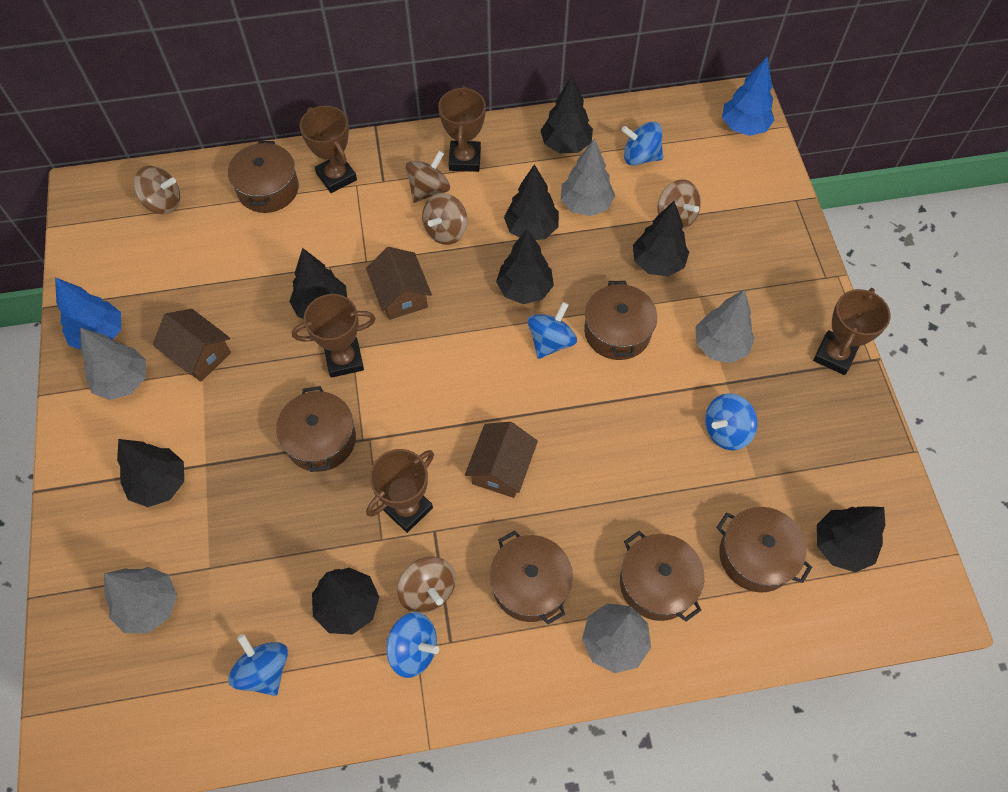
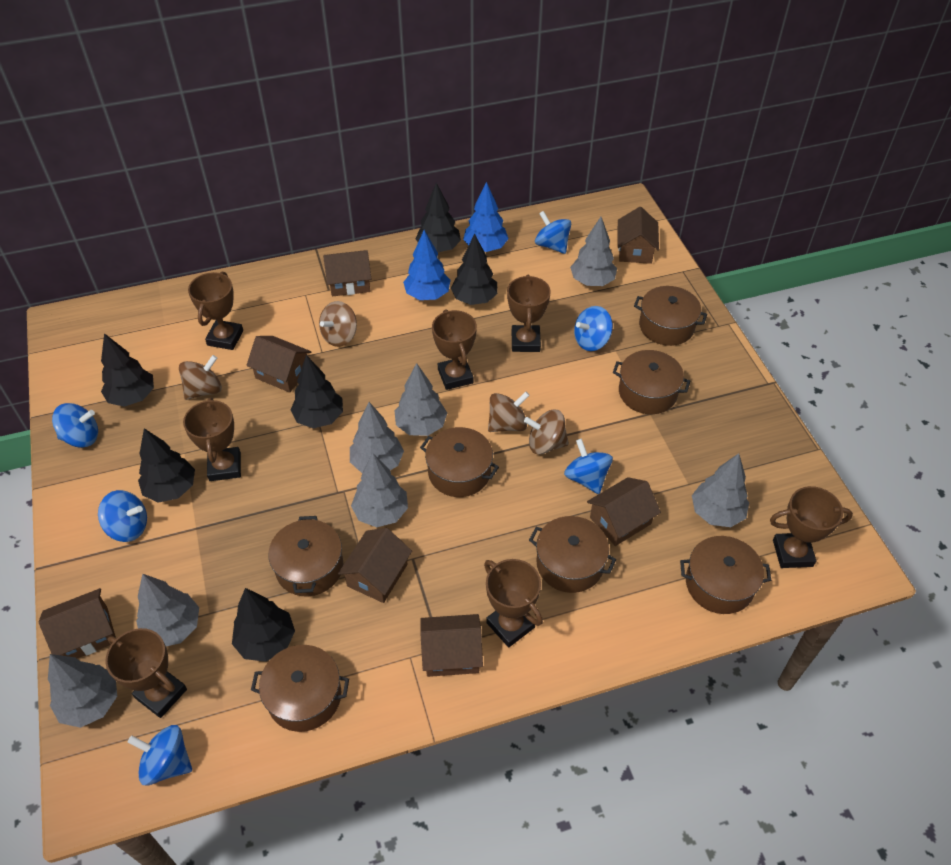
black tree: [117,439,184,507] [289,248,347,319] [312,568,379,634] [496,229,554,304] [504,164,559,240] [540,76,593,153] [633,201,689,276] [817,506,886,572] = 8 -> [101,333,154,407] [138,428,195,503] [232,588,295,662] [291,355,343,428] [416,183,461,252] [451,234,498,305] = 6
blue spinning top: [228,634,288,696] [386,612,439,678] [528,302,577,359] [622,122,663,166] [705,393,758,451] = 5 -> [52,403,98,448] [98,490,147,542] [127,725,192,786] [535,211,571,254] [564,438,613,494] [574,306,613,351] = 6
brown house: [153,309,231,382] [366,247,432,320] [465,422,538,498] = 3 -> [38,588,116,658] [246,336,311,393] [323,250,371,296] [338,528,412,603] [420,614,483,677] [587,477,661,546] [617,207,659,264] = 7
brown pot: [228,141,299,213] [276,386,356,472] [490,531,573,624] [584,281,657,360] [620,531,704,621] [717,507,812,593] = 6 -> [251,645,349,732] [268,516,343,596] [420,427,499,497] [529,516,616,593] [613,350,690,414] [634,286,707,346] [680,536,771,614] = 7
brown spinning top: [133,166,180,214] [397,556,456,613] [406,151,450,203] [422,193,468,245] [658,179,701,230] = 5 -> [179,355,222,400] [319,301,357,347] [488,391,530,432] [524,410,569,455] = 4
brown trophy: [292,294,376,378] [300,106,357,193] [366,449,434,533] [438,86,486,172] [813,288,891,375] = 5 -> [105,628,187,718] [183,398,241,481] [188,272,243,350] [432,309,477,390] [484,559,543,647] [507,275,551,352] [770,486,853,568] = 7
grey tree: [80,327,146,400] [104,567,177,633] [561,138,615,216] [582,604,651,673] [695,289,755,363] = 5 -> [48,654,117,728] [136,574,199,646] [350,402,404,473] [351,453,408,527] [395,363,447,436] [570,217,617,286] [692,453,749,527] = 7

